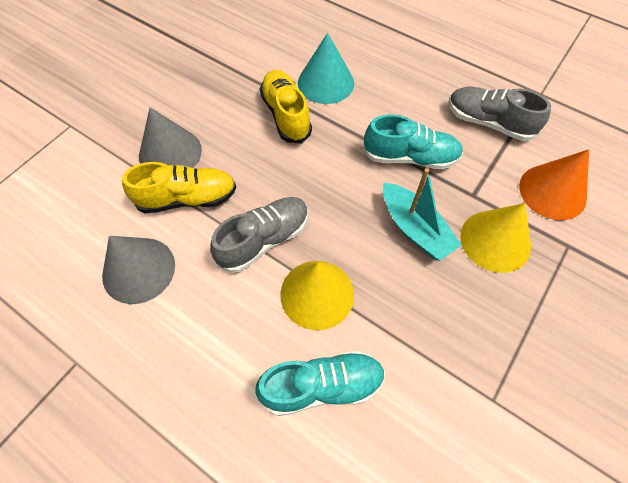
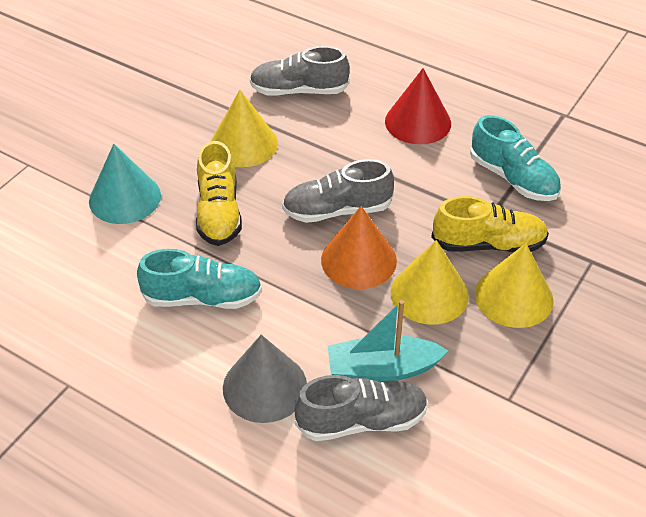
grey cone: [102,236,175,304] [139,107,202,168] = 2 -> [223,335,307,423] = 1
grey shoe: [210,197,309,273] [449,87,551,141] = 2 -> [250,46,350,96] [282,159,394,223] [295,375,428,441] = 3
red cone: none = 0 -> [385,68,451,144] = 1
yellow cone: [280,261,354,330] [460,203,531,273] = 2 -> [211,90,278,167] [391,240,469,325] [475,243,554,328] = 3

